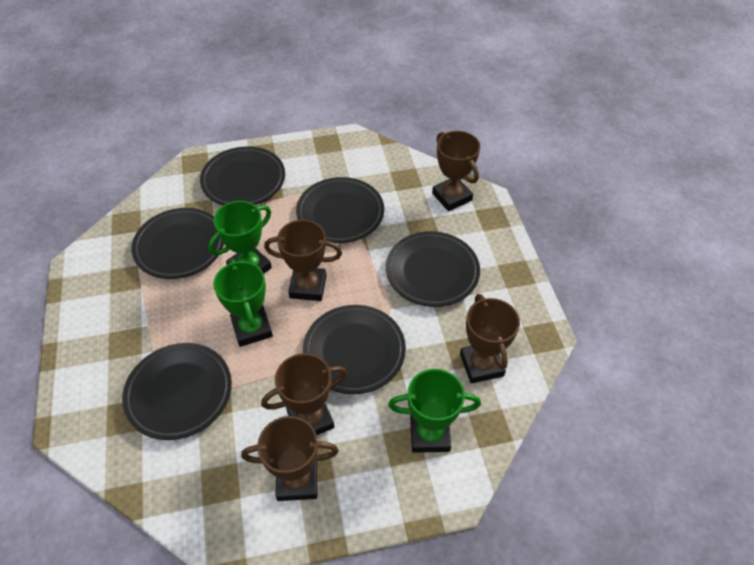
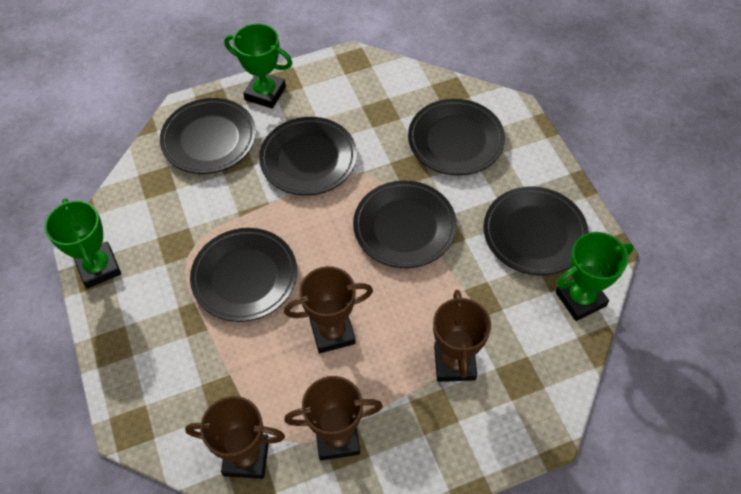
brown trophy: [241,416,339,501] [261,353,347,435] [264,220,342,301] [432,131,480,211] [460,294,520,384] = 5 -> [185,396,285,479] [284,266,373,353] [284,376,383,460] [433,290,491,382] = 4

